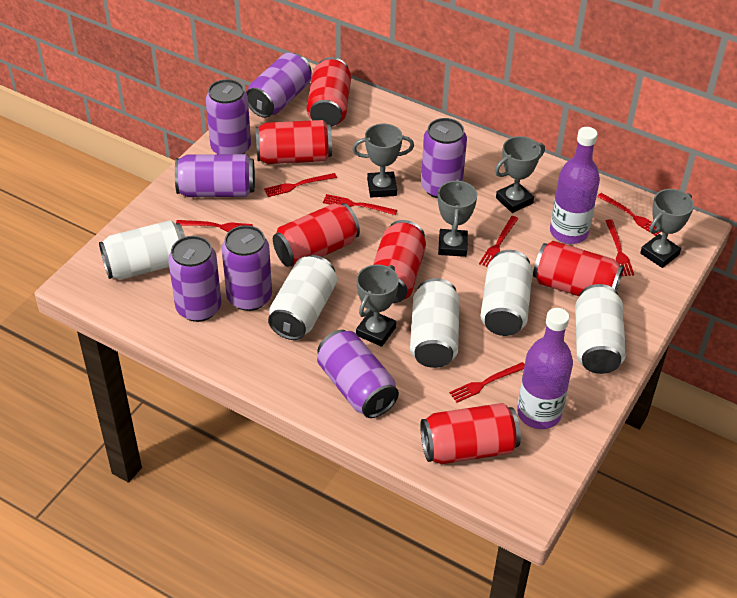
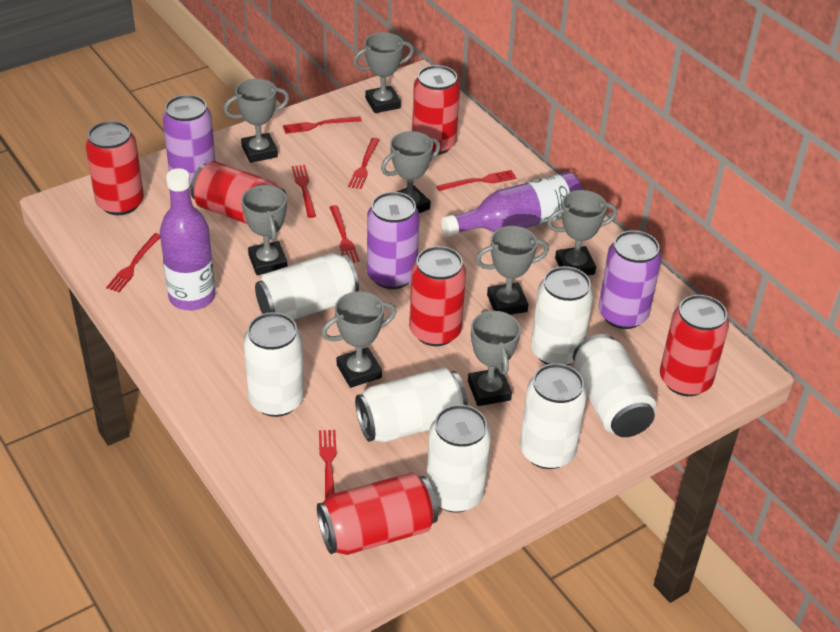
grey trophy: [352,124,414,198] [356,265,399,347] [438,179,477,257] [495,136,545,213] [640,189,694,268] = 5 -> [224,79,289,163] [241,185,288,275] [321,291,397,388] [353,32,414,113] [381,131,441,213] [468,309,521,406] [476,226,549,315] [547,190,617,276] = 8
purple can: [168,236,221,322] [175,154,255,197] [206,79,251,154] [222,225,272,311] [246,53,311,118] [317,330,399,418] [421,118,467,199] = 7 -> [162,95,215,187] [367,192,420,289] [598,230,662,329] = 3
white can: [99,220,185,280] [268,255,337,340] [410,278,460,368] [480,250,533,336] [575,284,626,374] = 5 -> [244,312,304,417] [255,253,359,320] [355,367,468,443] [426,405,491,512] [520,363,587,469] [531,266,593,366] [573,334,656,437] = 7

